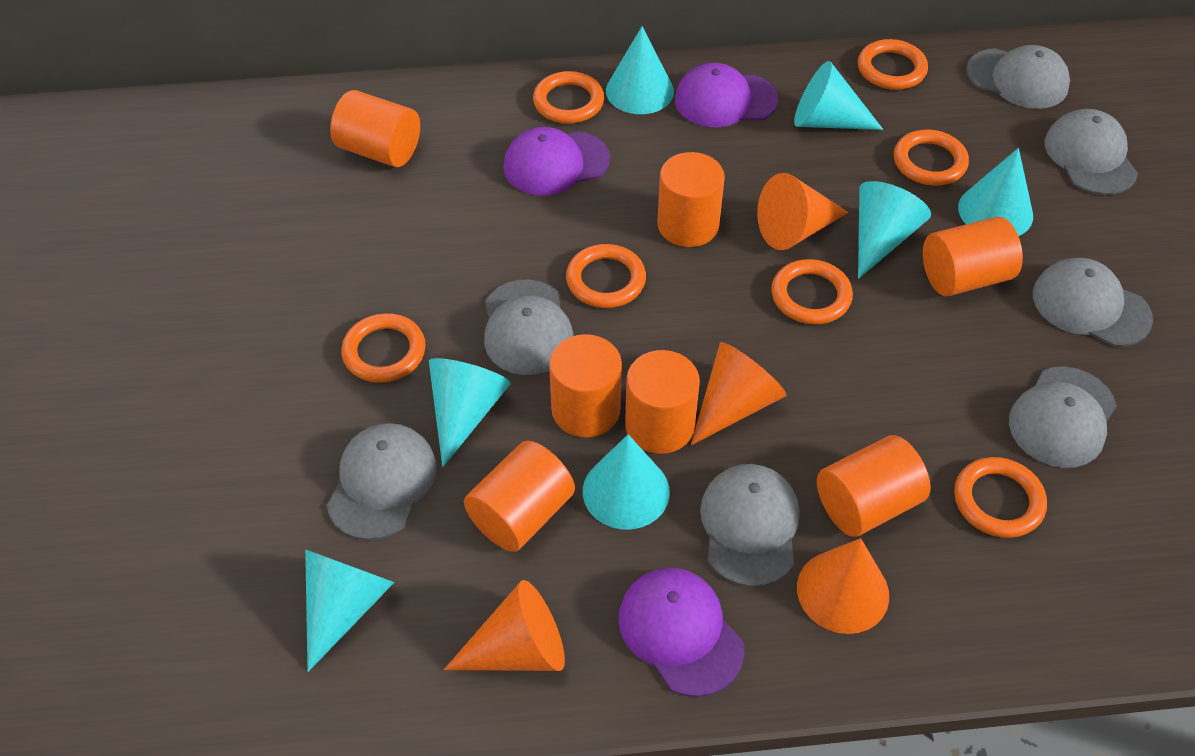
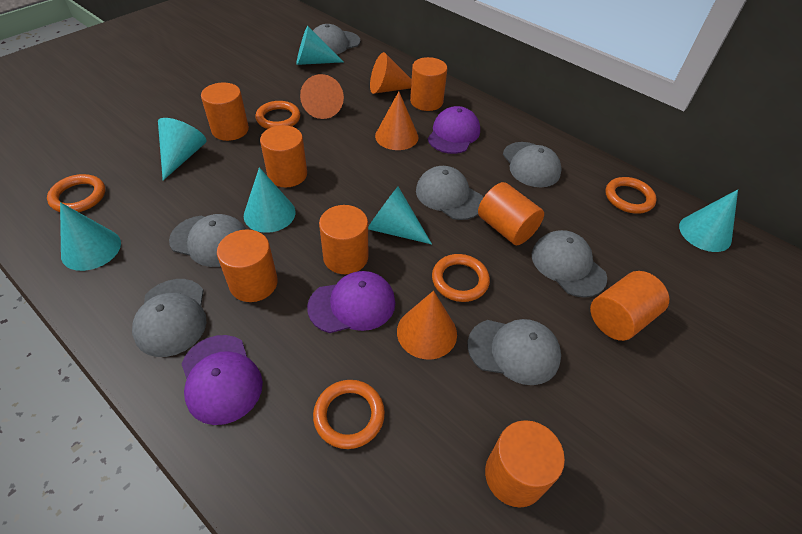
orange cylinder: [330,90,420,167] [464,440,575,552] [549,334,622,438] [625,350,700,454] [657,152,725,247] [817,435,931,537] [923,216,1023,296] = 7 -> [201,83,249,141] [217,229,278,302] [260,125,307,187] [319,205,368,274] [410,57,447,111] [478,182,544,245] [485,420,565,508] [590,271,669,341] = 8
orange ring: [341,313,426,383] [533,71,604,124] [566,244,646,308] [771,259,853,324] [858,39,928,90] [894,130,969,186] [954,457,1047,538] = 7 -> [47,174,105,212] [256,101,301,129] [313,380,385,449] [432,254,490,302] [605,177,657,214] = 5
turquoise cone: [305,549,395,672] [429,358,511,467] [583,434,670,529] [606,26,674,114] [794,61,883,130] [858,181,931,279] [958,148,1033,236] = 7 -> [60,202,121,271] [158,118,207,180] [244,167,295,233] [296,26,344,65] [368,187,432,244] [679,190,738,252] = 6

